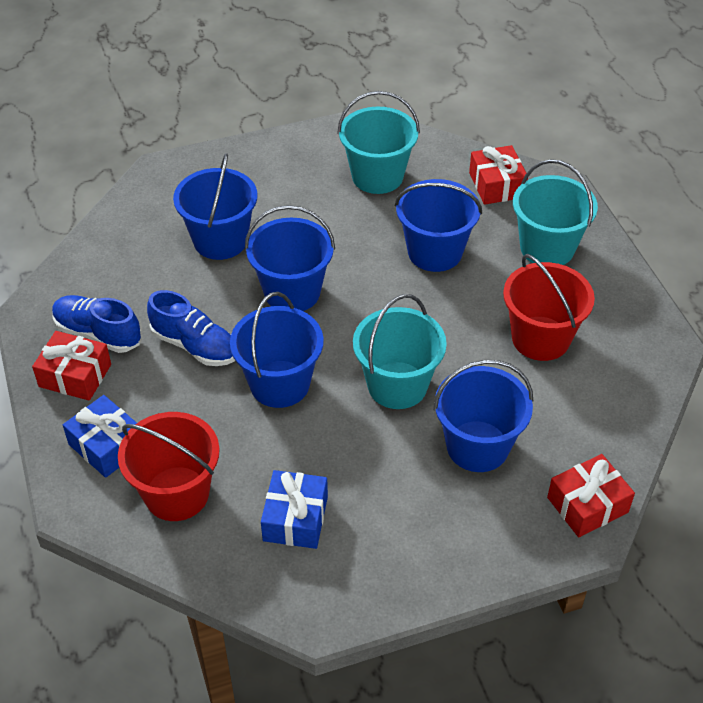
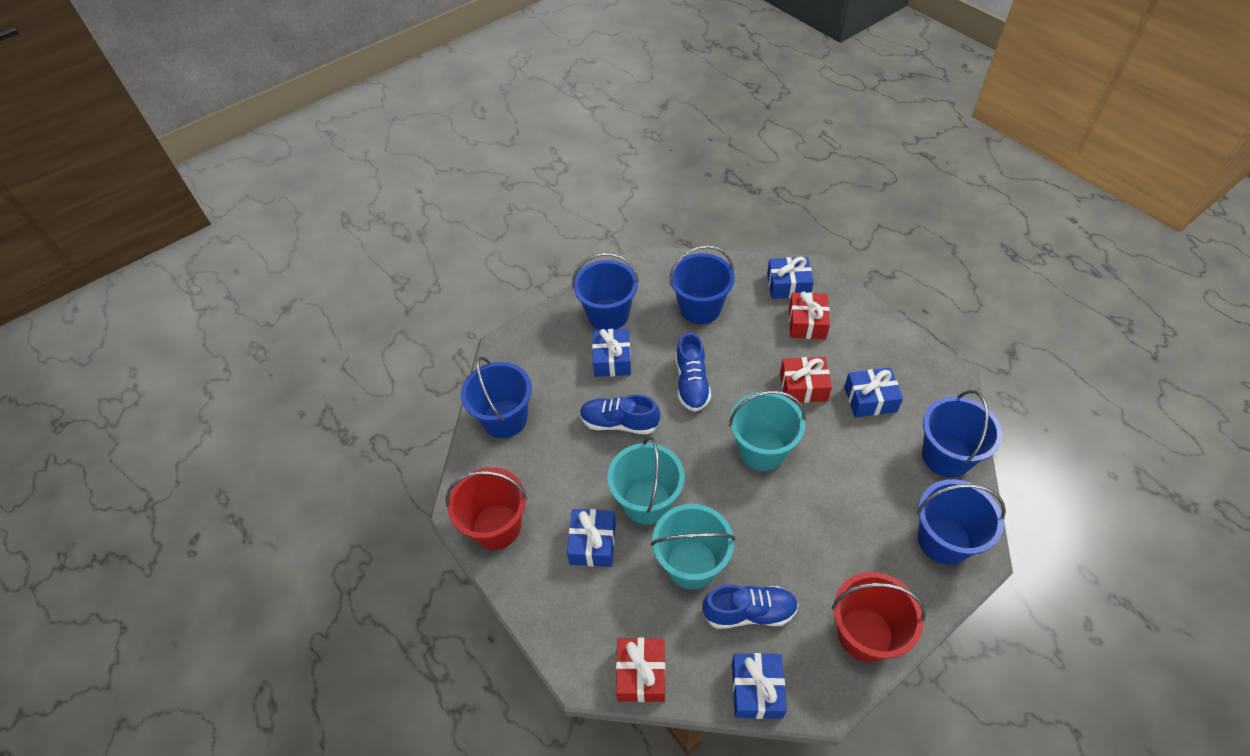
blue gift: [63,395,137,478] [261,470,328,549] = 2 -> [567,509,616,567] [592,329,631,377] [732,653,787,719] [767,257,814,299] [844,368,903,418] = 5
blue shoe: [52,295,141,353] [147,290,235,366] = 2 -> [580,395,660,434] [676,332,711,412] [702,585,799,629] = 3

